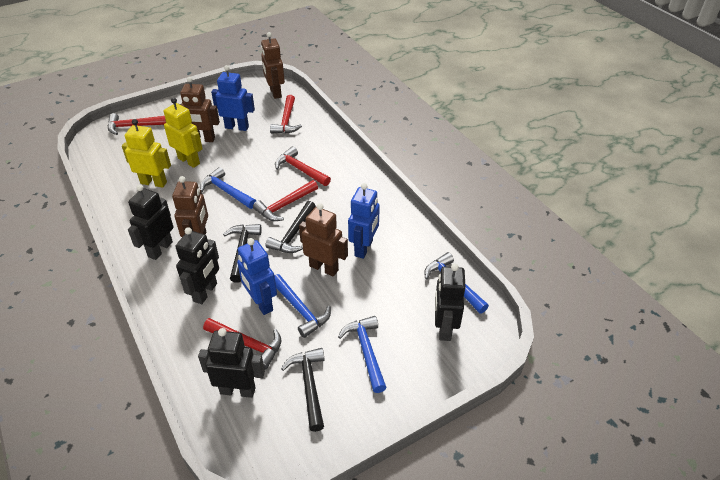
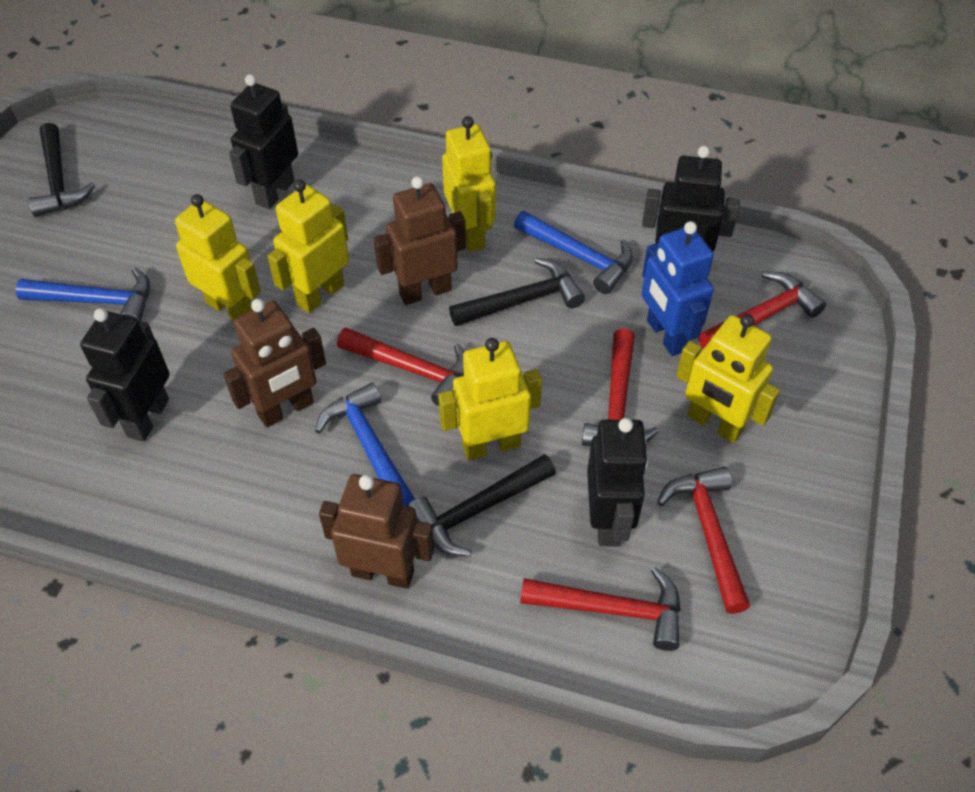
blue hammer: [200,167,256,209] [274,274,331,338] [338,316,387,393] [424,252,489,314] = 4 -> [16,267,150,321] [315,383,415,506] [514,211,633,294] = 3
blue robot: [211,65,255,131] [237,238,277,315] [348,183,380,259] = 3 -> [642,221,714,356] = 1
brown robot: [172,176,208,237] [180,77,220,142] [261,32,285,99] [299,203,348,277] = 4 -> [223,299,326,427] [319,474,434,589] [374,176,466,305] = 3
yellow robot: [122,119,171,188] [164,98,203,168] = 2 -> [175,194,261,321] [267,179,349,313] [438,338,542,460] [442,116,496,252] [676,314,780,443] = 5

